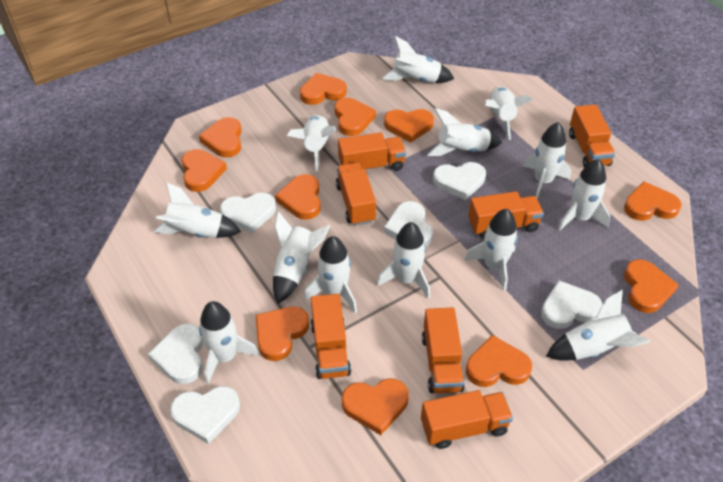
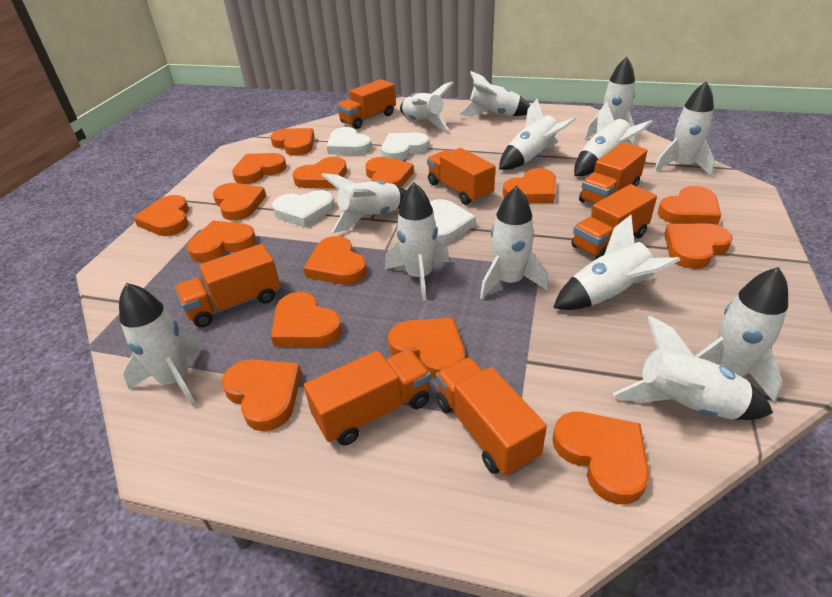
orange heart: [181,149,227,192] [199,117,242,158] [256,306,309,361] [275,174,321,220] [300,73,347,105] [334,98,376,136] [342,378,409,435] [384,109,434,143] [466,335,532,387] [624,182,682,221] [624,259,679,313] = 11 -> [133,195,189,236] [187,221,256,262] [213,183,266,221] [221,359,302,431] [232,153,286,184] [270,128,315,156] [271,292,342,347] [293,157,347,189] [304,236,367,285] [365,157,414,187] [388,318,465,379] [503,168,556,203] [553,412,649,504] [658,186,721,225] [664,223,733,269] = 15
white heart: [148,324,203,384] [170,386,240,444] [220,193,276,233] [384,201,433,247] [433,162,486,200] [541,281,603,329] = 6 -> [272,190,335,227] [327,127,372,155] [381,133,429,161] [430,199,476,244] = 4

